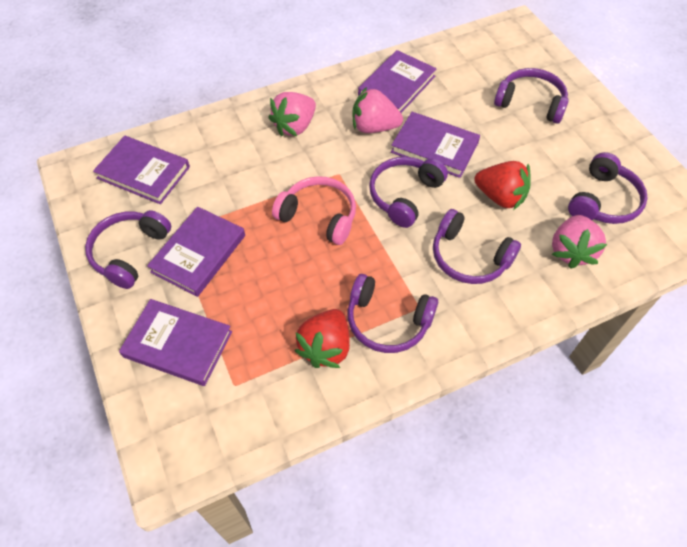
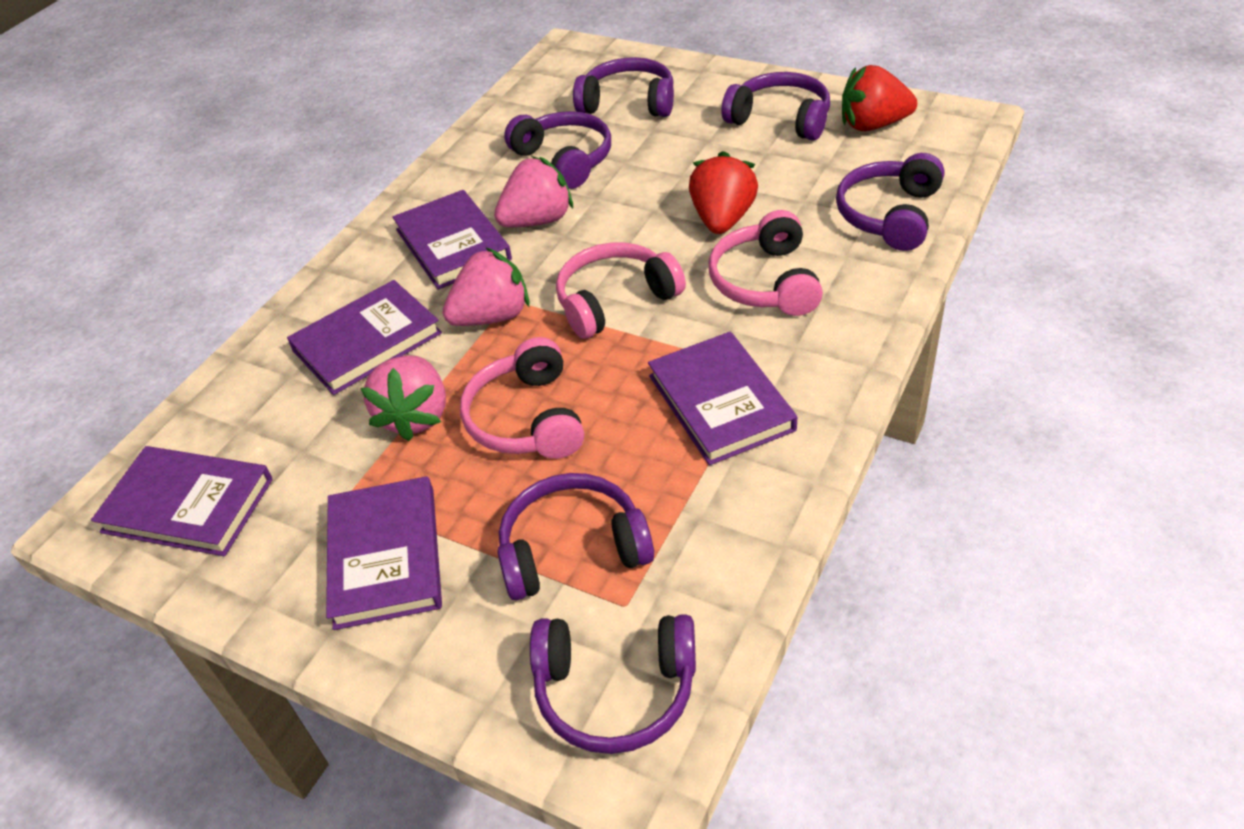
pink headphones: [272,176,356,245] = 1 -> [460,337,584,459] [556,242,686,339] [709,210,823,316] = 3

